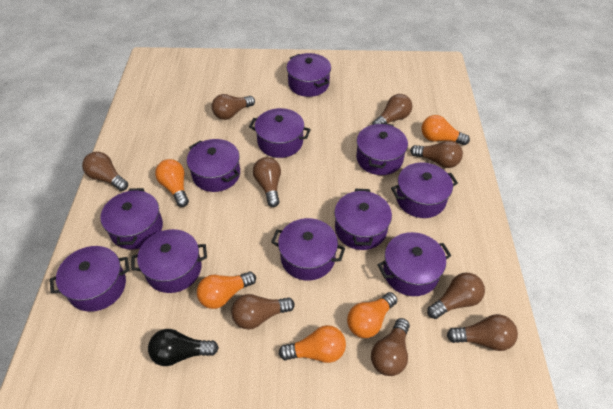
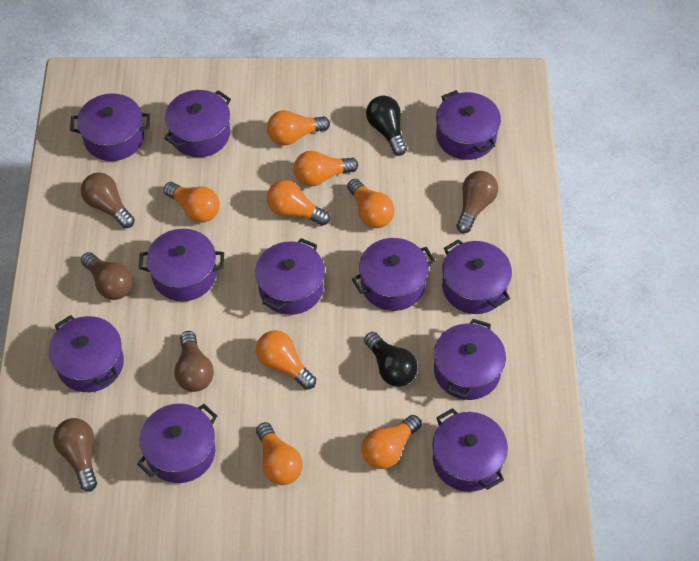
black light bulb: [148,329,219,366] = 1 -> [364,332,418,387] [366,96,407,156] = 2
brown light bulb: [82,152,128,191] [212,94,255,120] [231,294,295,330] [253,157,281,207] [371,318,410,376] [372,94,412,125] [410,140,463,168] [427,273,485,319] [447,314,518,351] = 9 -> [53,418,97,491] [81,173,135,228] [81,252,133,300] [174,331,214,392] [456,171,498,233] = 5
orange light bulb: [155,159,189,207] [197,272,256,309] [279,325,346,363] [347,292,397,338] [422,115,470,145] = 5 -> [163,182,220,223] [256,330,316,390] [256,422,303,485] [267,110,330,146] [267,180,330,226] [294,151,358,186] [347,179,394,228] [361,415,421,469] = 8

